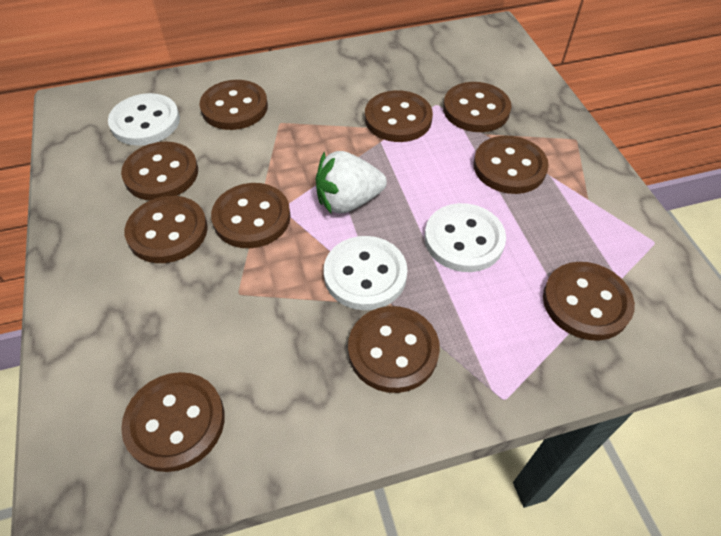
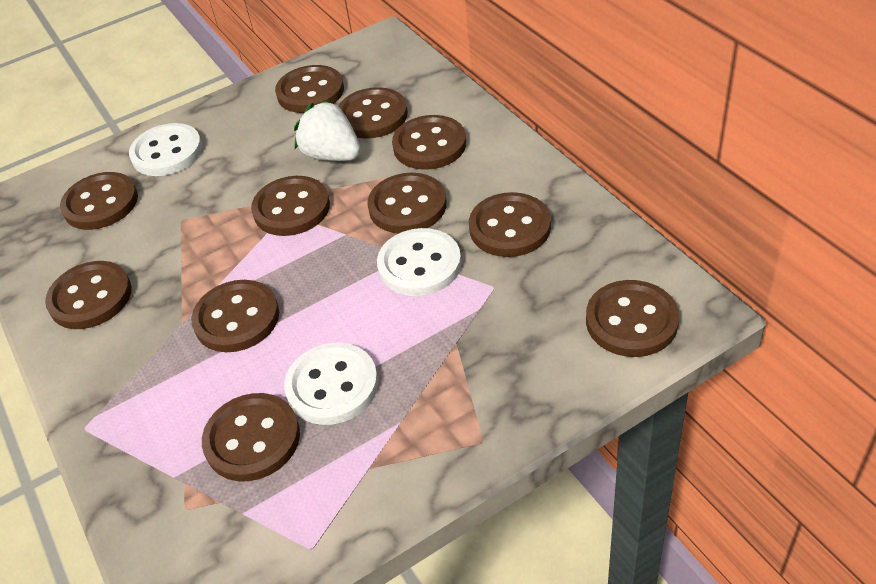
brown button: [121,142,198,200] [121,372,225,472] [124,196,208,263] [200,80,268,130] [211,183,291,248] [348,306,440,393] [365,90,433,142] [443,82,512,132] [473,135,549,194] [543,262,635,341] = 10 -> [45,261,132,329] [60,172,138,230] [191,280,279,352] [202,393,300,481] [251,176,330,236] [275,65,344,113] [338,87,408,139] [367,173,447,234] [392,115,466,170] [469,192,551,257] [586,280,679,357] = 11

